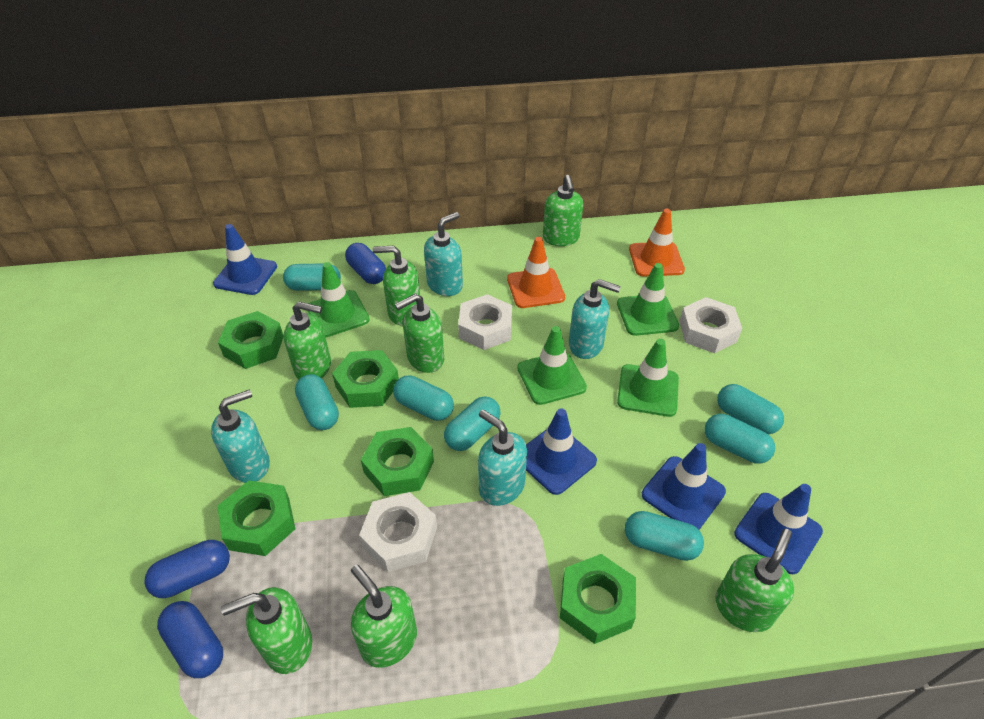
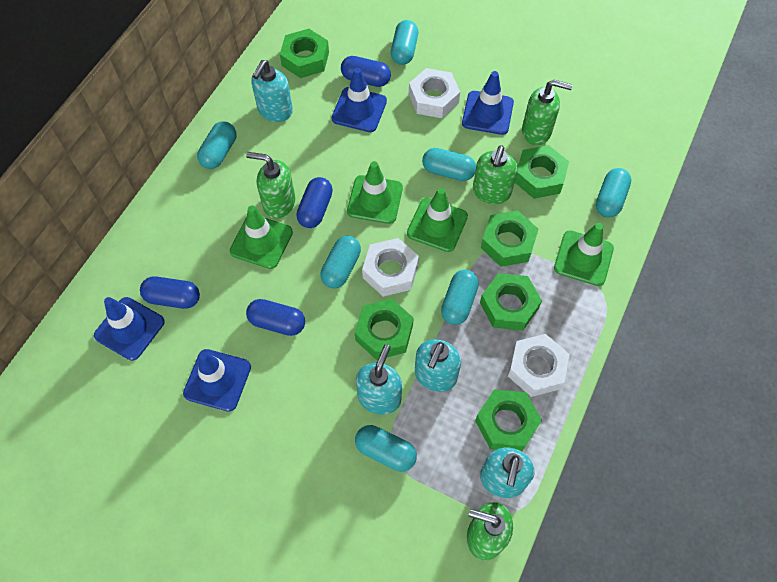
blue capsule: [144,540,230,598] [157,601,223,678] [345,243,386,284] = 3 -> [140,277,200,309] [246,299,305,336] [296,177,333,228] [341,56,391,87] = 4
green nut: [218,311,284,369] [218,480,295,556] [332,350,399,408] [361,427,434,496] [560,554,636,644] = 5 -> [280,29,329,78] [355,298,414,360] [475,390,542,451] [480,273,542,331] [481,211,538,267] [515,145,569,199] = 6
green soap dispenser: [221,587,312,674] [284,302,331,379] [351,565,417,668] [373,246,420,325] [395,294,444,373] [543,175,583,246] [715,529,794,632] = 7 -> [246,152,295,219] [467,502,513,561] [473,145,518,204] [522,80,573,145] = 4
orange traffic cone: [507,237,565,308] [629,209,685,276] = 2 -> none = 0

